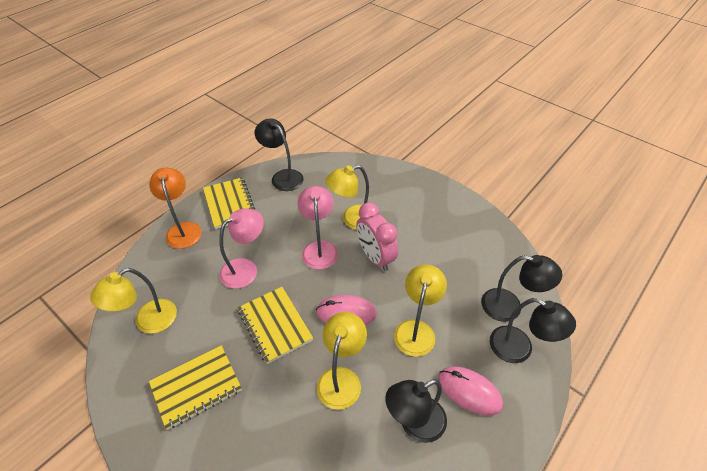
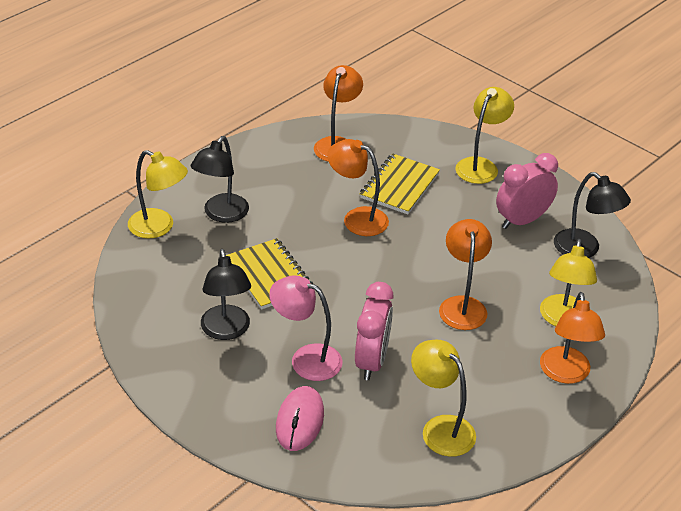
black lamp: [254,118,304,191] [385,379,447,443] [481,255,562,322] [490,298,576,363] = 4 -> [191,136,249,223] [201,249,251,340] [554,172,631,258] = 3
orange lamp: [149,168,202,249] = 1 -> [314,65,363,162] [327,139,389,236] [439,219,492,330] [540,292,605,384] = 4
pink clock: [356,202,398,271] = 1 -> [355,282,394,380] [496,153,558,229] = 2
pink lamp: [219,208,264,289] [298,186,338,269] = 2 -> [269,275,342,381] = 1
pink mouse: [316,295,377,325] [438,366,503,416] = 2 -> [276,386,324,451] = 1
yellow notebook: [149,345,242,430] [203,178,255,229] [238,287,313,364] = 3 -> [226,238,313,310] [360,153,440,214] = 2

